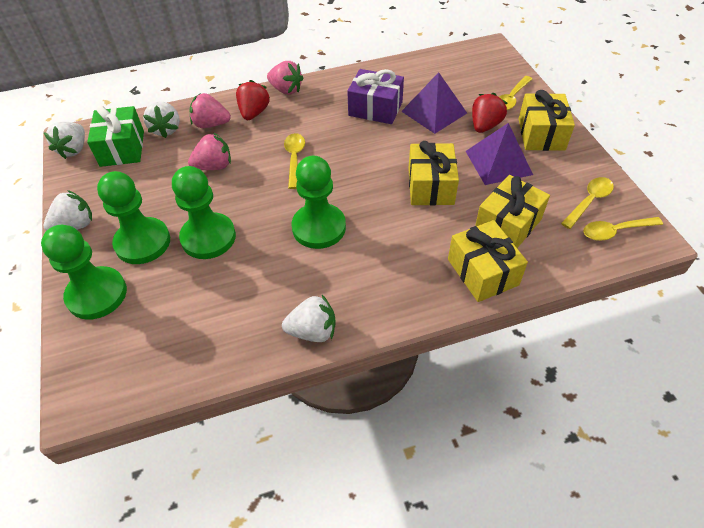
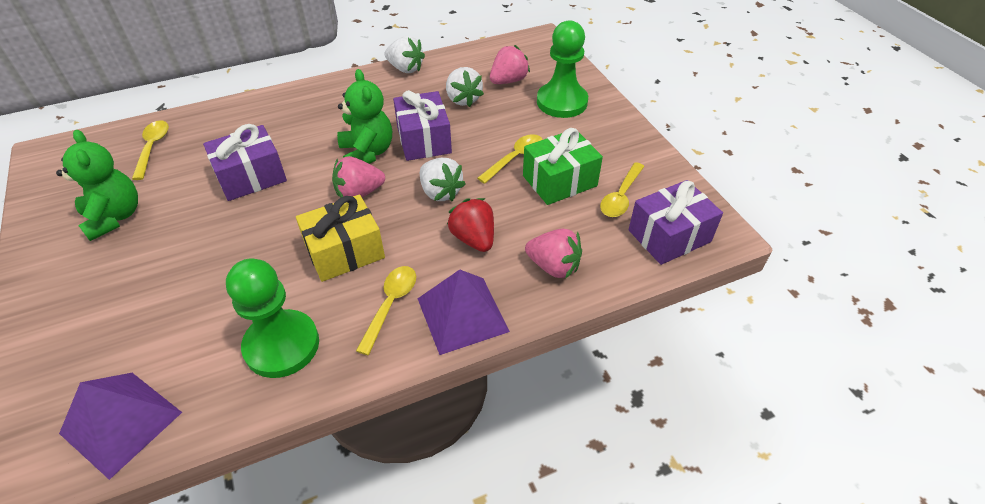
green pawn: [41,225,127,320] [97,171,170,264] [172,166,236,259] [292,156,346,249] = 4 -> [226,259,319,378] [537,20,588,118] = 2
green teddy bear: none = 0 -> [56,130,138,241] [337,69,392,164] = 2
purple gift: [347,69,404,124] = 1 -> [203,124,287,201] [393,90,452,161] [628,180,723,265] = 3
red strawberry: [236,80,270,120] [472,93,507,133] = 2 -> [447,198,494,252] = 1
white strawberry: [44,122,85,159] [44,190,92,231] [143,102,180,138] [282,295,336,342] = 4 -> [384,36,425,73] [420,158,466,202] [446,67,484,107] = 3
yellow gift: [408,141,459,206] [448,220,528,302] [475,175,550,248] [518,90,575,151] = 4 -> [296,194,385,282] = 1

